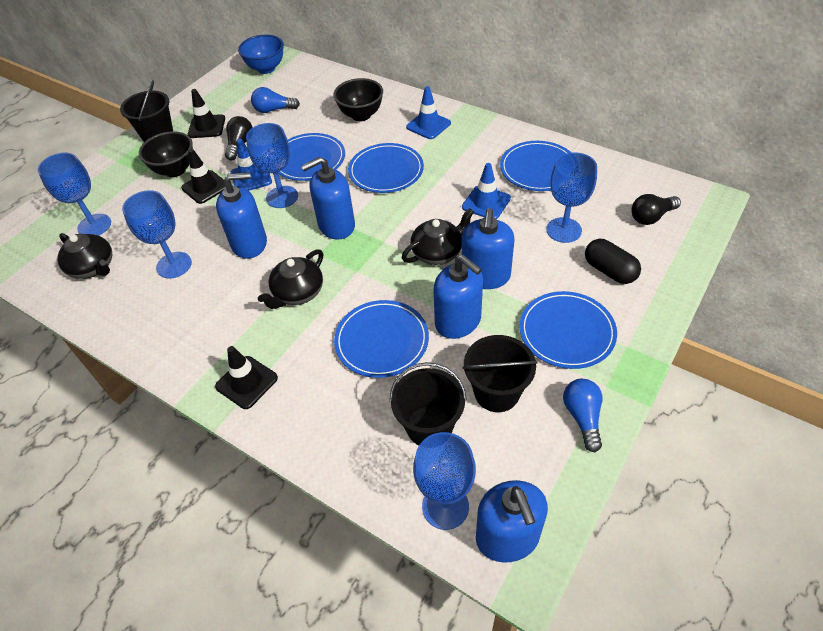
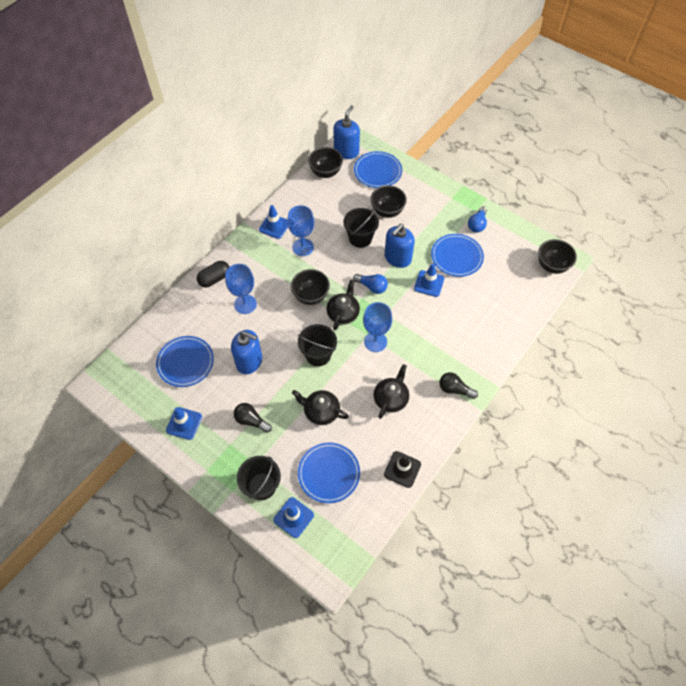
black bowl: [139,131,193,177] [334,78,383,121] = 2 -> [291,269,330,305] [308,147,343,178] [370,185,407,218] [538,239,577,274] = 4
black traffic cone: [181,149,226,204] [188,89,225,138] [215,346,278,409] = 3 -> [384,451,421,488] = 1
blue bowl: [238,35,284,74] = 1 -> none = 0
blue goblet: [38,152,111,236] [122,190,192,278] [246,123,298,208] [413,432,476,530] [547,152,597,243] = 5 -> [225,264,257,314] [287,205,314,256] [363,302,392,352] = 3
blue plate: [278,133,345,181] [334,300,429,378] [348,143,424,193] [500,141,571,191] [519,291,617,369] = 5 -> [156,336,214,387] [298,442,360,503] [354,151,402,188] [431,234,484,277] = 4
blue soap dispenser: [216,172,267,259] [301,156,355,240] [433,255,483,339] [462,208,515,289] [476,480,548,563] = 5 -> [231,330,262,374] [333,105,360,159] [384,224,415,268] = 3
blue traffic cone: [231,139,272,191] [406,86,451,139] [462,163,511,219] = 3 -> [166,407,202,440] [259,205,288,239] [273,497,314,538] [414,264,444,297] = 4

